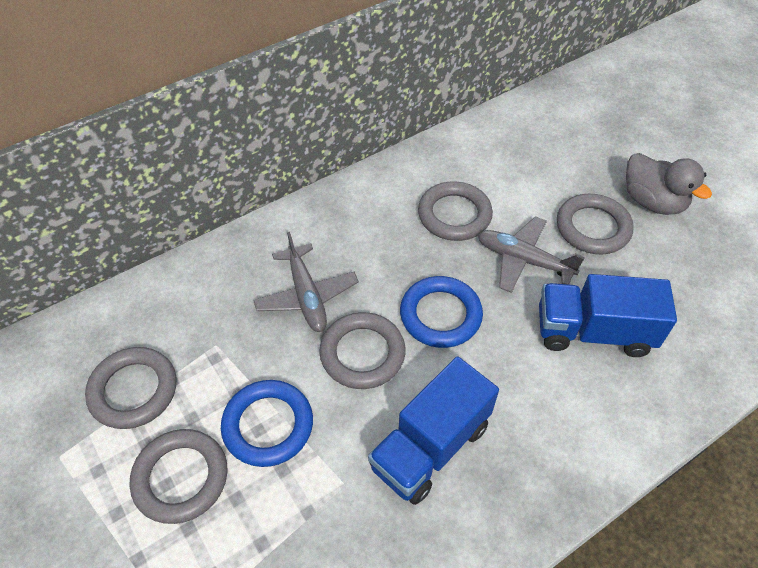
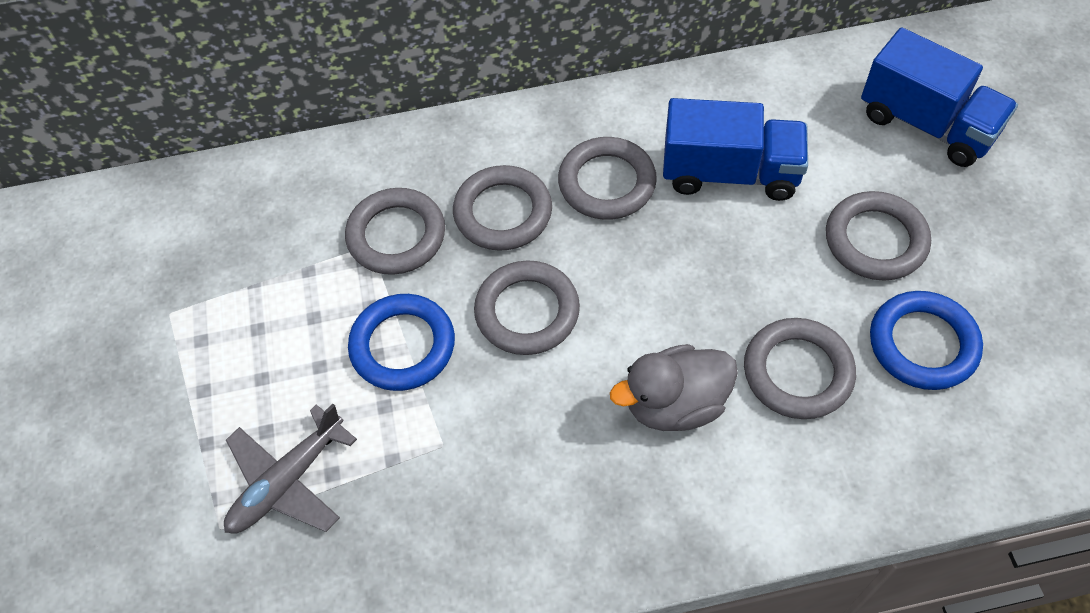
grey plane: [253,232,359,332] [478,216,585,293] = 2 -> [224,403,357,533] = 1
grey ring: [85,347,177,429] [130,429,228,524] [319,312,405,389] [418,181,493,241] [557,194,634,254] = 5 -> [345,188,445,275] [453,165,552,251] [474,260,580,355] [558,137,657,220] [744,318,856,419] [826,191,931,281] = 6

